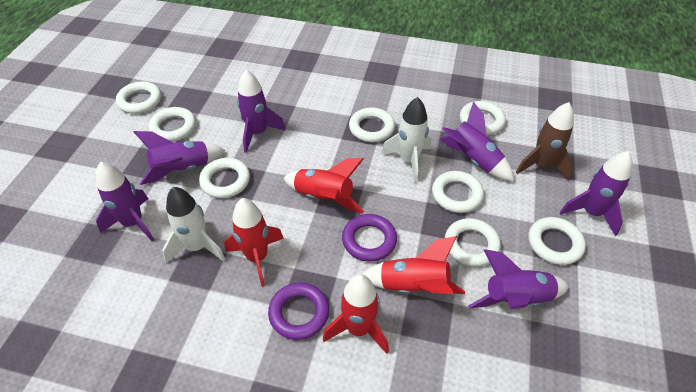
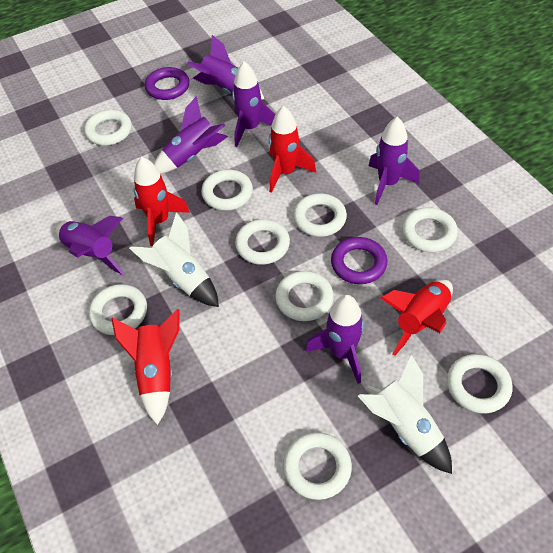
brown rocket: [516,102,574,181] = 1 -> none = 0
white ring: [116,81,161,114] [149,107,196,142] [199,158,250,198] [349,107,395,142] [432,171,484,213] [445,218,501,267] [460,101,506,135] [528,217,586,265] = 8 -> [84,110,132,146] [89,284,147,335] [201,170,253,211] [235,219,290,265] [275,271,334,321] [283,432,352,500] [293,193,347,237] [402,207,458,252] [447,354,512,413] = 9

